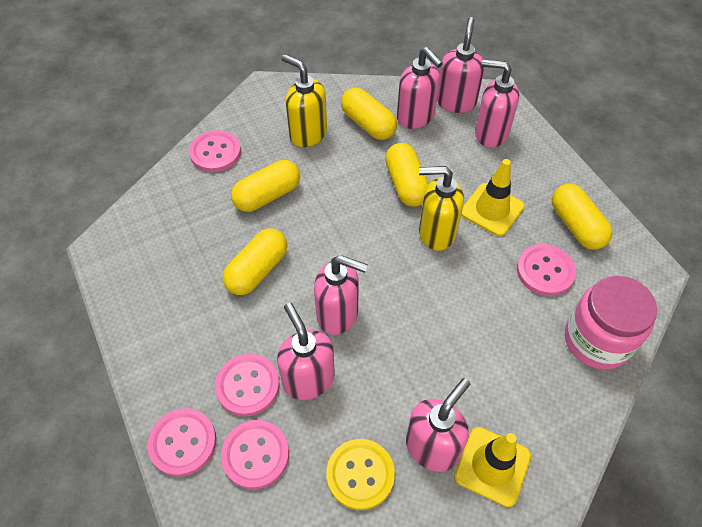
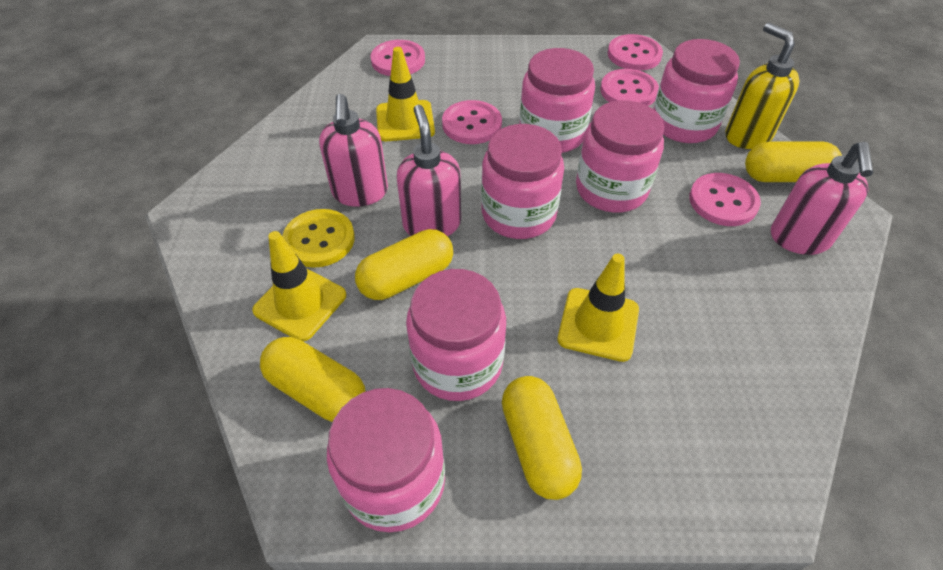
pink jar: [565,276,657,370] = 1 -> [327,388,445,532] [406,269,506,401] [481,124,564,239] [519,48,595,153] [576,100,664,213] [653,39,740,143] = 6
pink soap dispenser: [277,303,335,400] [314,255,368,335] [397,47,443,129] [406,378,470,472] [437,17,485,113] [475,59,519,148] = 6 -> [319,94,388,207] [397,105,461,236] [771,142,873,255] = 3
yellow capsule: [222,228,287,295] [231,160,300,212] [341,88,397,140] [385,143,429,207] [552,184,613,250] = 5 -> [260,337,366,422] [355,229,453,300] [502,376,582,500] [745,141,842,182] = 4
yellow soap dispenser: [282,54,327,147] [419,166,464,251] = 2 -> [725,23,799,149] = 1
yellow traffic cone: [454,427,531,507] [461,159,524,236] = 2 -> [252,231,346,341] [376,47,435,141] [558,254,639,362] = 3

